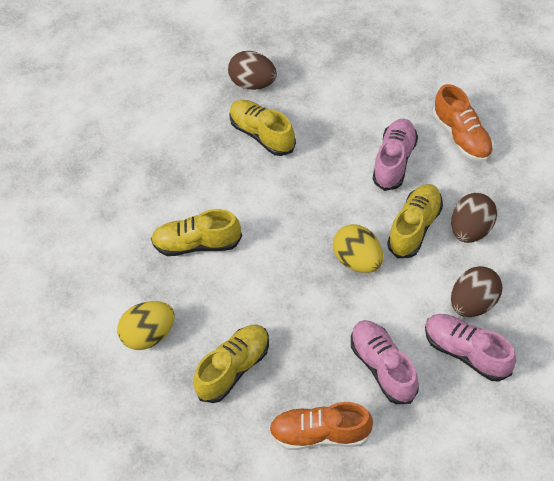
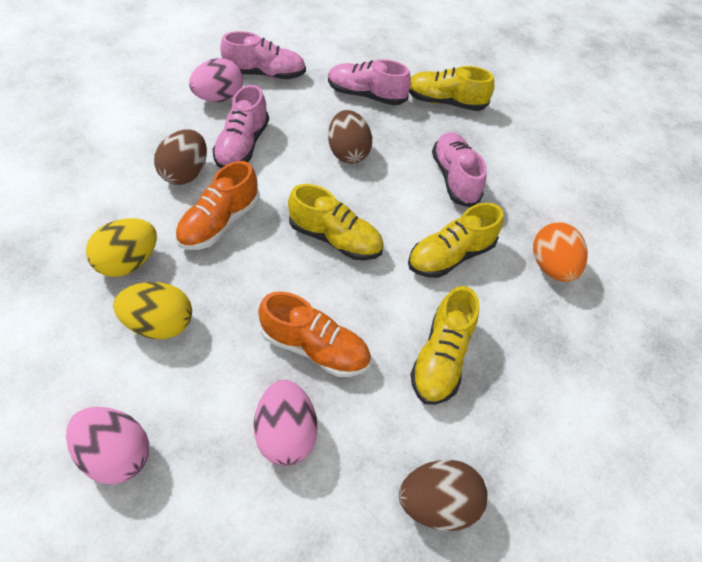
orange egg: none = 0 -> [533,222,588,282] = 1
pink egg: none = 0 -> [66,407,149,485] [189,58,243,102] [254,380,318,466] = 3
pink shoe: [351,320,419,404] [373,119,418,191] [425,314,516,381] = 3 -> [213,85,269,168] [220,31,306,79] [328,59,411,105] [432,132,487,207] = 4

